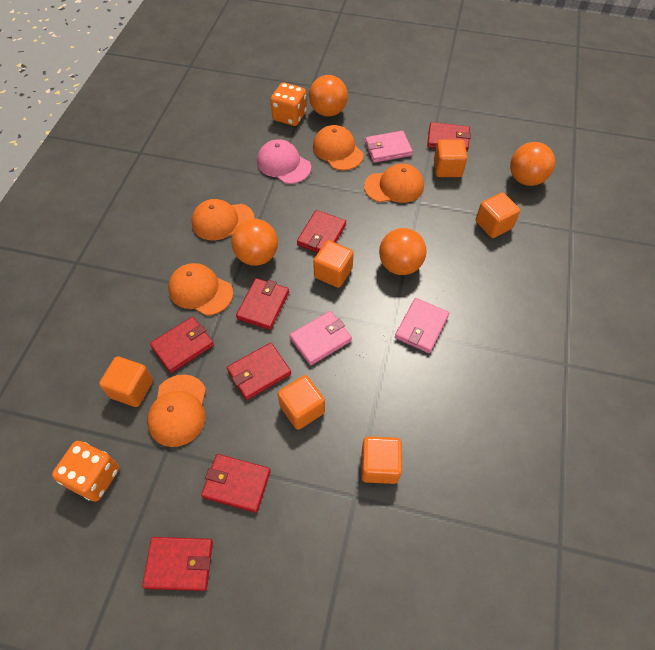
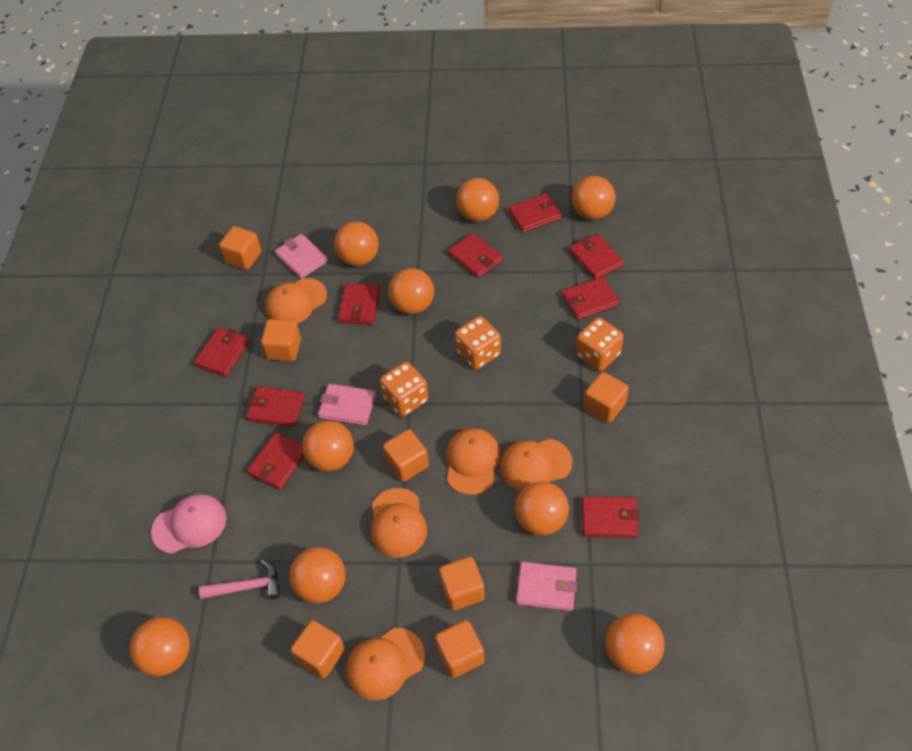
orange ball: [231,219,278,266] [309,75,348,117] [379,228,427,275] [510,142,555,186] = 4 -> [130,617,190,676] [289,547,346,604] [302,420,354,472] [334,222,379,266] [388,268,434,314] [456,178,499,222] [515,481,569,536] [572,176,616,220] [605,614,665,674] = 9
orange cube: [99,356,153,407] [278,375,325,430] [313,240,354,288] [361,436,402,484] [434,139,467,177] [476,192,520,238] = 6 -> [219,226,261,270] [261,319,301,361] [291,620,345,679] [383,429,429,482] [435,620,485,678] [439,557,485,611] [584,372,629,423] = 7
orange dice: [52,441,119,501] [270,82,307,126] = 2 -> [380,362,428,417] [455,316,501,370] [576,317,624,371] = 3
pink hammer: none = 0 -> [199,559,280,599] = 1
red wallet: [142,537,213,591] [150,317,214,373] [201,454,271,513] [227,343,291,400] [236,278,289,330] [297,210,346,253] [427,122,471,152] = 7 -> [194,327,250,377] [246,386,305,427] [247,432,304,490] [338,283,380,324] [448,233,503,278] [508,193,562,233] [562,277,619,320] [570,234,624,279] [582,496,640,538] = 9

